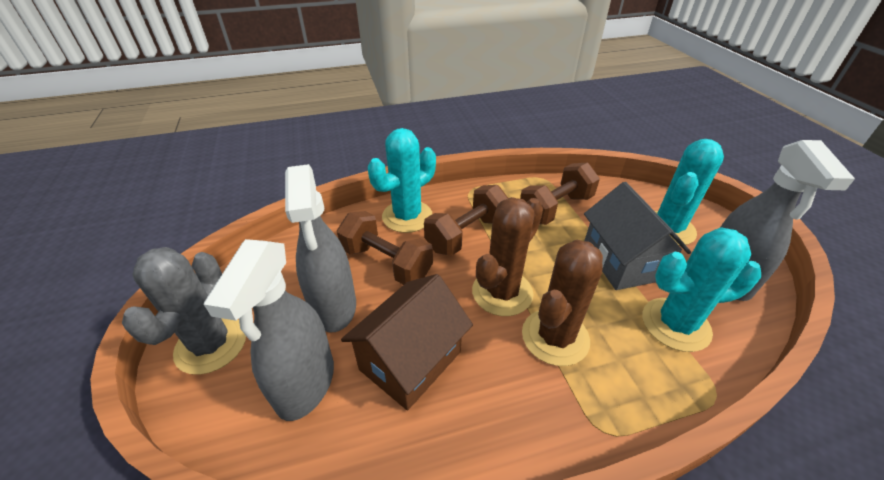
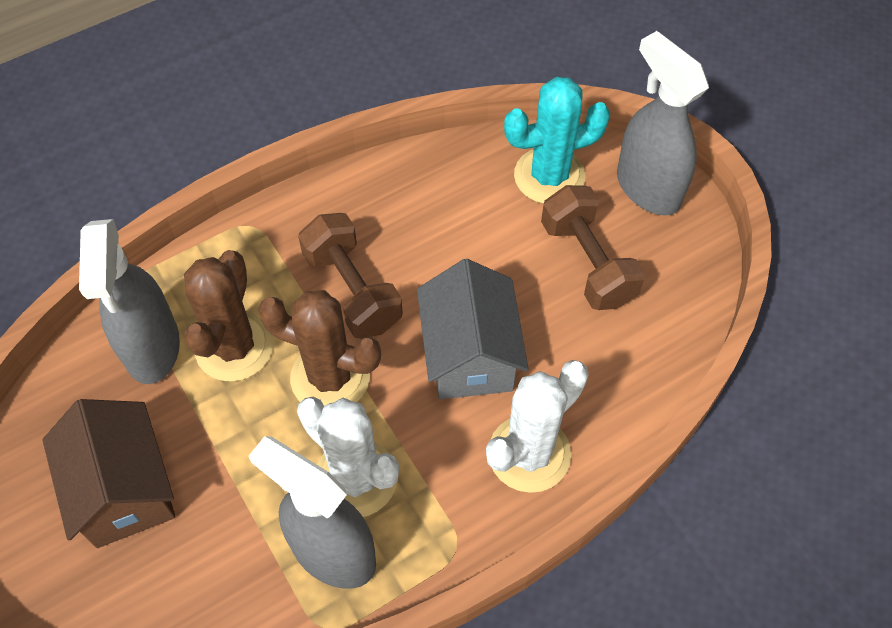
brown dumbbell: [337,211,433,285] [424,185,509,256] [520,162,600,225] = 3 -> [298,213,403,339] [541,185,645,310] = 2
grey cactus: [122,247,246,375] = 1 -> none = 0
turquoise cactus: [368,128,436,233] [642,227,761,352] [655,139,724,246] = 3 -> [504,77,610,204] = 1
white cactus: none = 0 -> [297,397,399,517] [486,360,589,493] = 2

